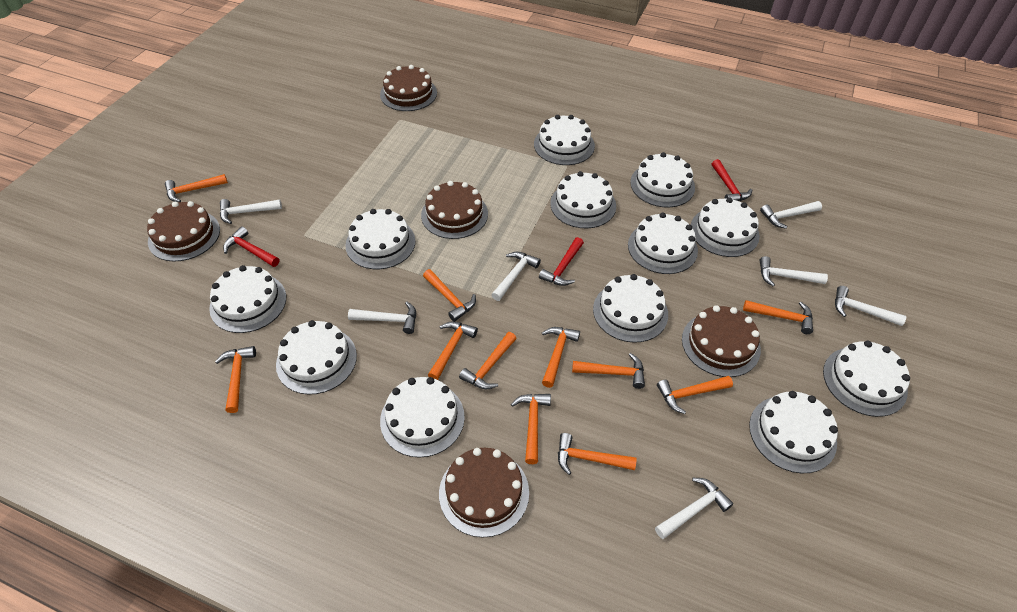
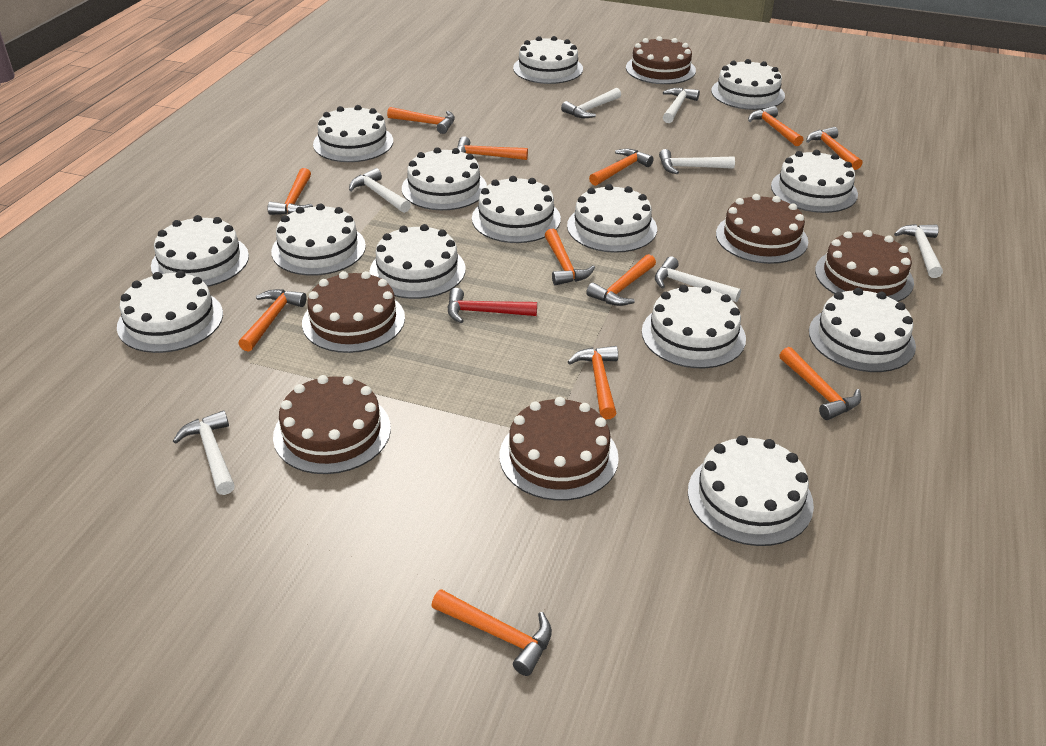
brown cake: [147,201,220,262] [380,65,437,111] [421,181,488,239] [439,448,529,538] [682,305,761,377] = 5 -> [273,375,391,474] [302,271,405,353] [500,397,619,501] [626,36,696,84] [716,194,808,264] [815,230,914,302] = 6
orange hammer: [165,174,228,202] [215,346,256,413] [423,269,476,322] [428,322,478,380] [459,332,517,389] [511,394,551,464] [542,327,580,388] [558,433,637,475] [572,353,645,389] [657,376,733,414] [743,300,813,334] = 11 -> [238,289,307,352] [268,168,313,215] [387,107,455,134] [431,589,552,676] [457,136,528,160] [545,229,595,286] [568,346,618,419] [586,254,656,306] [589,149,654,186] [748,106,803,146] [779,347,861,420] [806,127,863,170] = 12
red hammer: [223,227,279,267] [539,237,584,286] [712,159,752,201] = 3 -> [447,288,537,323] = 1
white cake: [209,265,286,333] [276,320,357,395] [345,209,416,269] [380,377,465,458] [534,115,595,165] [550,171,616,228] [593,274,668,343] [628,213,698,274] [630,152,695,208] [691,197,760,257] [749,391,838,473] [823,341,910,417] = 12 -> [117,271,223,353] [151,215,249,287] [271,204,366,276] [313,105,393,162] [369,224,466,299] [402,147,487,210] [472,176,561,243] [513,36,583,84] [567,184,657,253] [642,285,746,368] [688,436,814,546] [711,59,785,110] [771,150,858,213] [809,288,916,372] = 14

